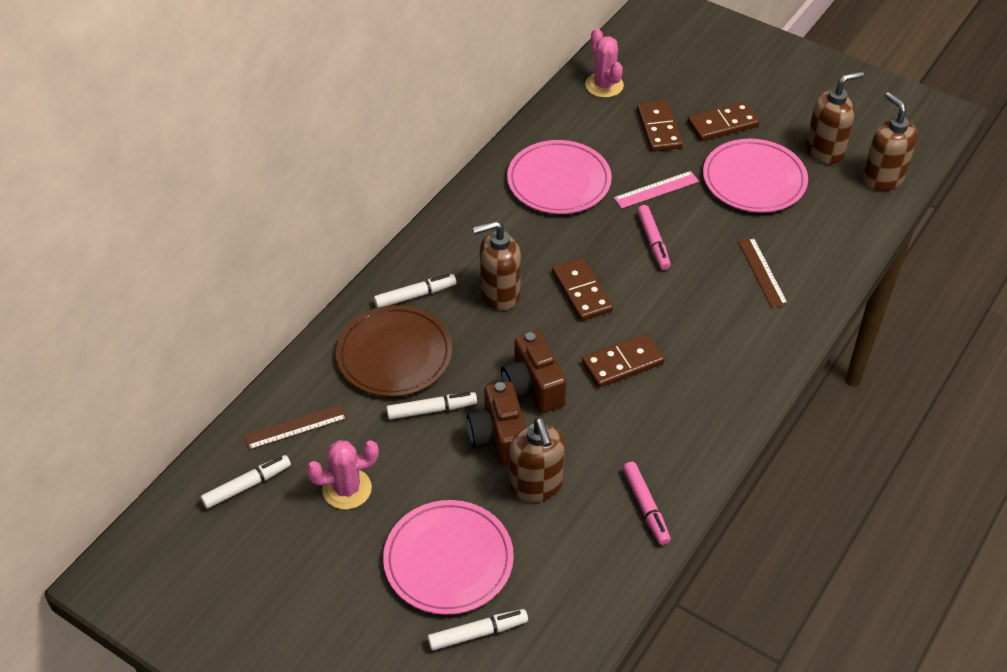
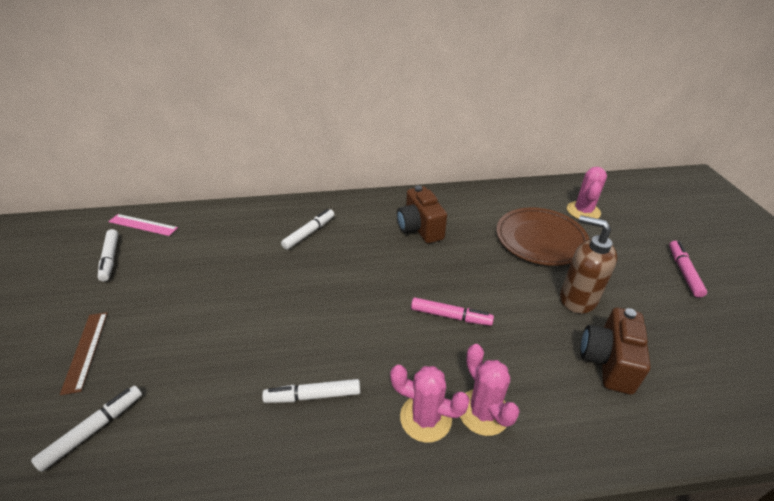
brown domino: [552,257,613,321] [582,333,665,388] [637,101,683,152] [687,102,759,141] = 4 -> none = 0
brown ruler: [244,404,347,450] [738,237,788,308] = 2 -> [60,312,108,395] = 1
brown soap dispenser: [473,220,521,310] [509,418,565,502] [806,71,864,164] [863,92,917,191] = 4 -> [560,215,617,314] = 1
pink cactus: [306,440,379,510] [585,28,624,98] = 2 -> [390,365,470,443] [460,344,520,436] [567,167,607,219] = 3
pink plate: [383,500,514,615] [507,140,612,214] [703,139,808,213] = 3 -> none = 0

